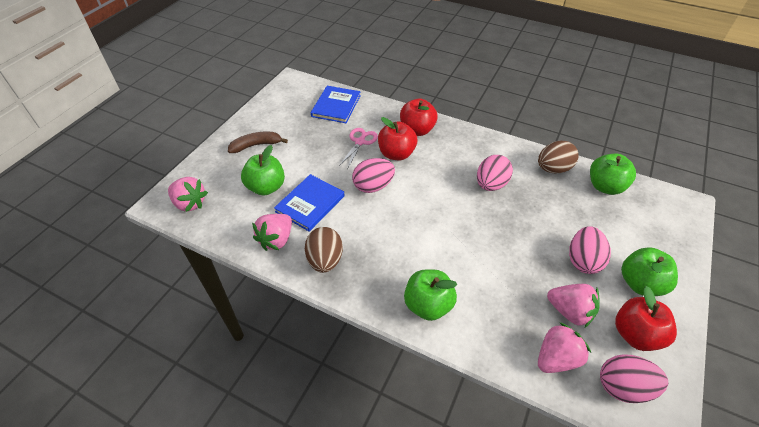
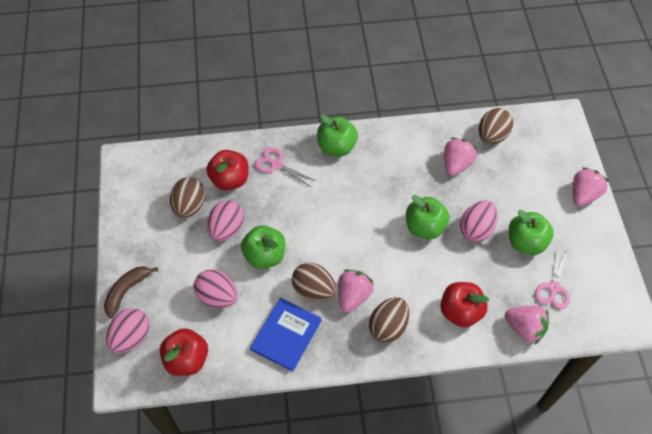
blue book: [274,174,345,232] [311,86,361,123] = 2 -> [250,298,322,372] = 1
brown egg: [305,227,343,273] [538,141,579,173] = 2 -> [170,177,205,218] [292,263,336,301] [369,297,409,343] [479,108,513,144] = 4
pink scissors: [339,128,378,169] = 1 -> [255,147,316,186] [535,246,570,309] = 2

